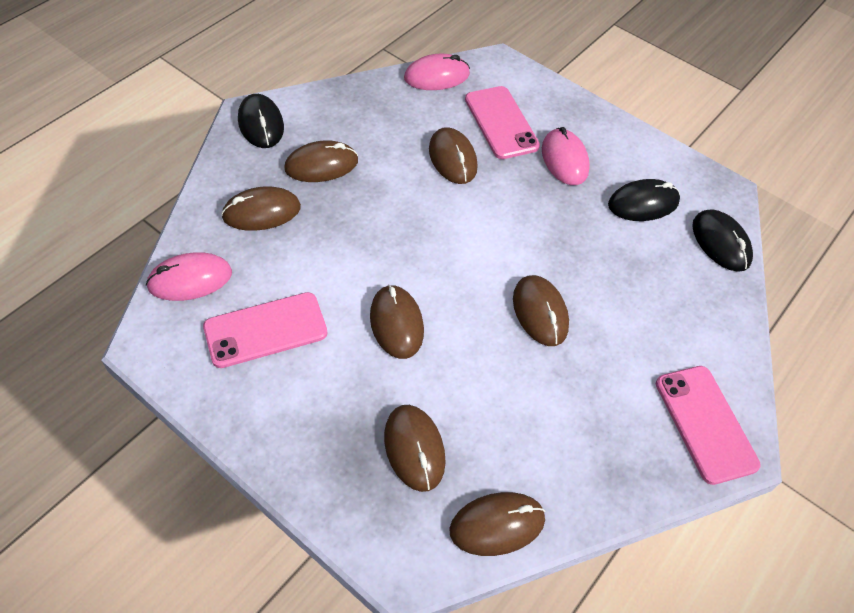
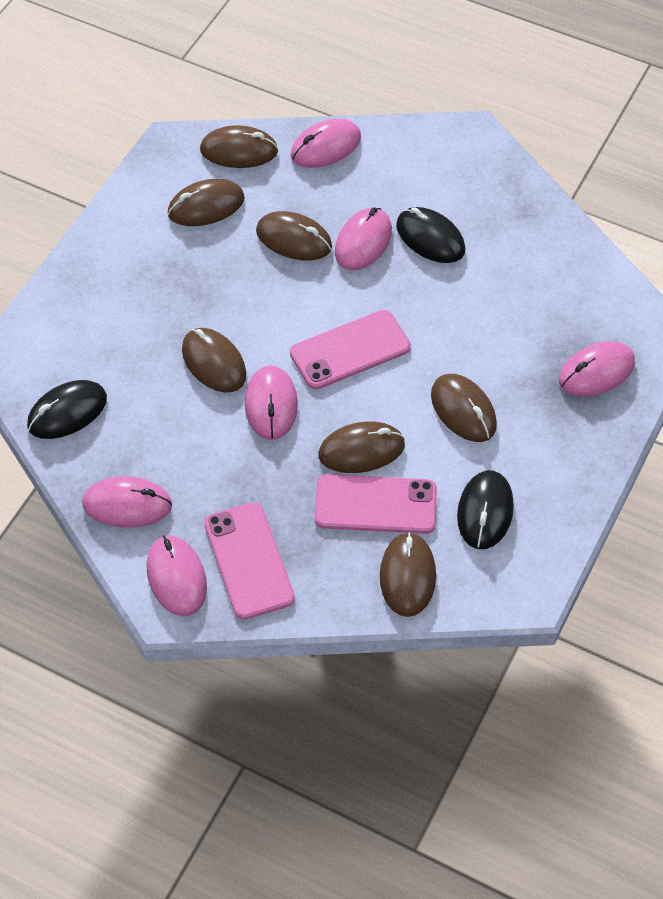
pink mouse: [146,252,232,301] [404,54,470,90] [542,127,590,185] = 3 -> [82,476,172,528] [147,535,207,616] [245,365,298,440] [291,119,361,168] [335,207,392,270] [559,341,635,397] = 6

